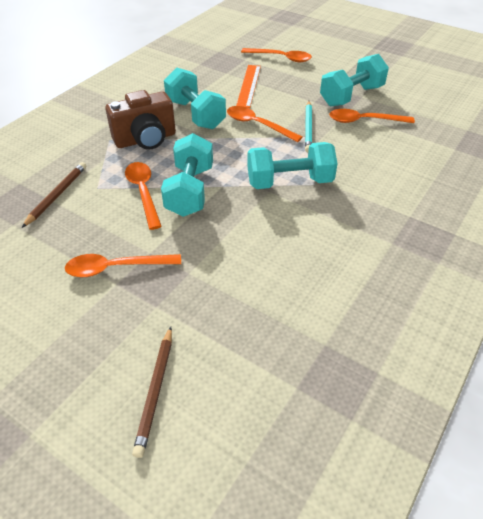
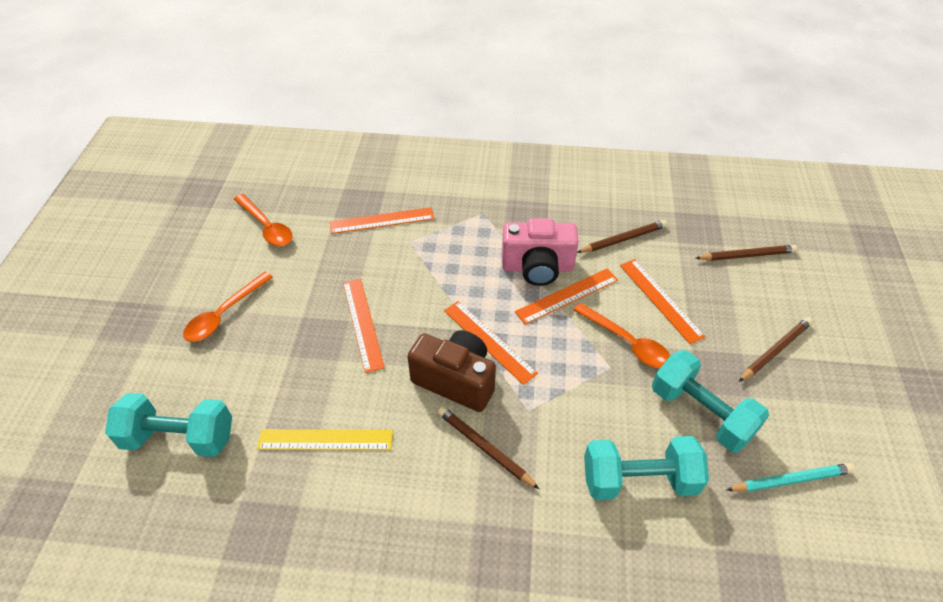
brown pencil: [22,162,86,228] [132,327,172,458] = 2 -> [437,406,539,489] [577,220,667,253] [696,245,798,261] [739,317,813,382] = 4
orange ruler: [236,65,261,108] = 1 -> [330,207,434,234] [343,279,385,373] [444,301,538,385] [515,268,618,325] [620,259,705,344] = 5
orange spoon: [65,254,181,277] [125,162,162,230] [227,106,302,142] [241,48,312,62] [329,109,415,123] = 5 -> [183,272,273,342] [234,194,293,246] [574,303,670,368] = 3
pink camera: none = 0 -> [502,218,579,286] = 1
turquoise dumbbell: [161,133,213,217] [164,68,226,129] [247,142,338,189] [320,54,389,106] = 4 -> [105,393,232,457] [584,436,709,500] [652,350,769,452] = 3
yellow ruler: none = 0 -> [257,429,393,450] = 1

